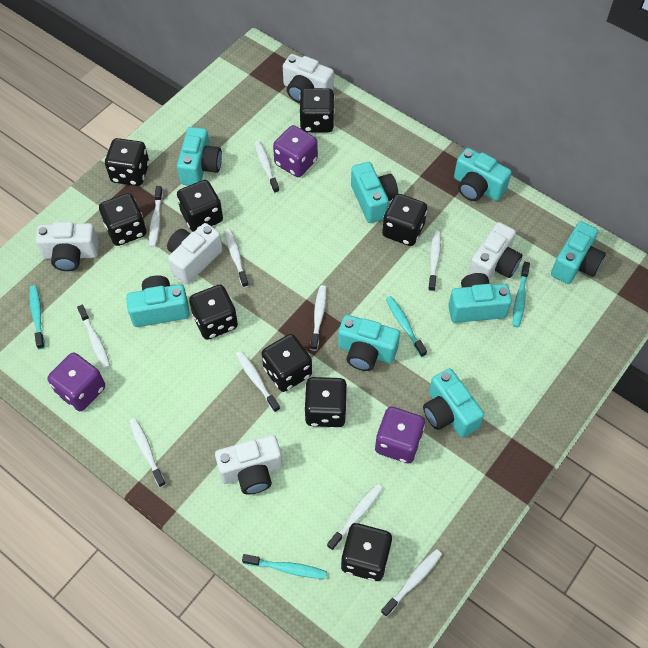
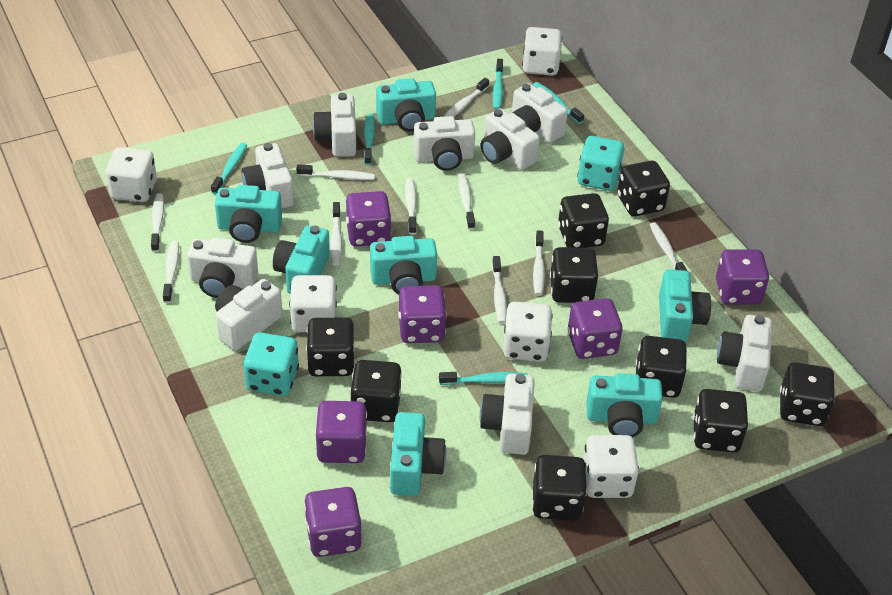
purple dice: [47,353,105,411] [273,125,318,177] [375,406,425,463] = 3 -> [304,487,362,557] [315,401,367,463] [346,191,391,247] [398,285,447,343] [568,298,623,359] [716,249,769,304] = 6
turquoise camera: [126,275,190,327] [177,127,222,186] [338,315,400,371] [351,162,398,223] [423,368,484,438] [448,273,512,323] [454,148,512,201] [551,221,606,284] = 8 -> [215,185,282,243] [273,225,330,294] [370,236,437,294] [376,78,436,131] [390,412,446,496] [586,373,663,437] [659,269,711,342] = 7
turquoise dice: none = 0 -> [243,333,299,396] [577,136,625,191] = 2
turquoise toothbrush: [29,285,45,349] [242,554,327,579] [386,296,427,357] [513,262,530,327] = 4 -> [211,143,247,195] [364,114,375,165] [439,372,528,385] [493,59,503,110] [533,82,584,124] = 5
white camera: [36,222,99,271] [167,223,223,284] [215,435,282,495] [283,54,334,103] [468,222,522,281] = 5 -> [187,237,258,298] [215,279,282,350] [242,143,294,208] [313,93,356,157] [413,116,475,171] [480,374,535,455] [481,109,540,170] [512,83,568,143] [717,315,772,391] = 9
white dice: none = 0 -> [106,147,157,202] [289,275,337,332] [503,302,553,362] [522,27,562,76] [583,435,639,498] = 5

